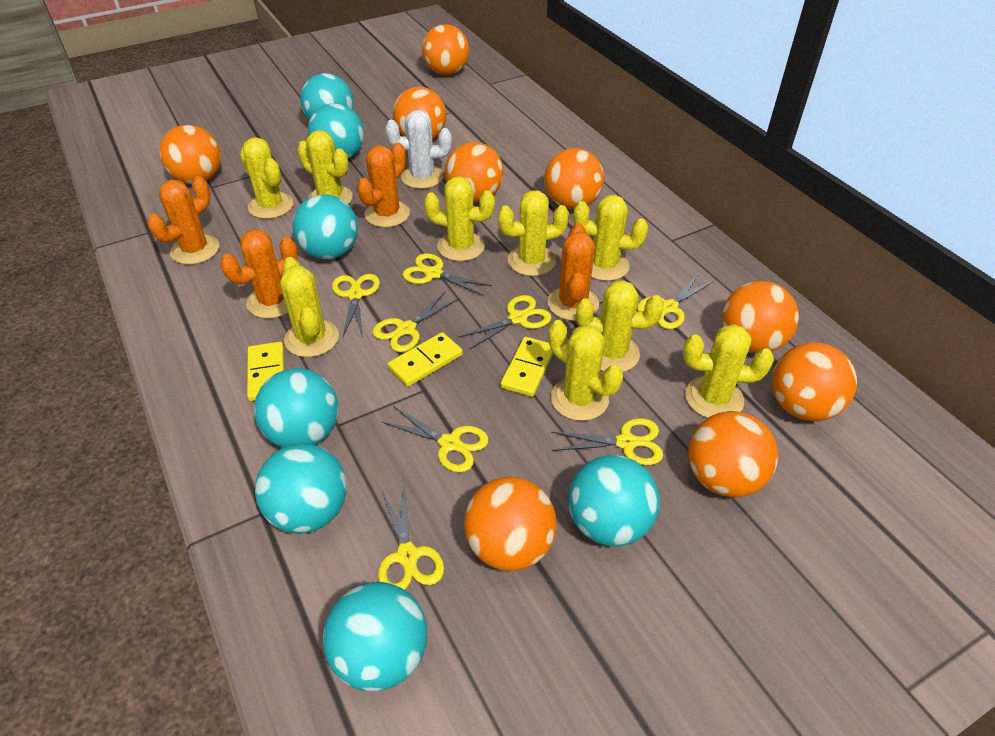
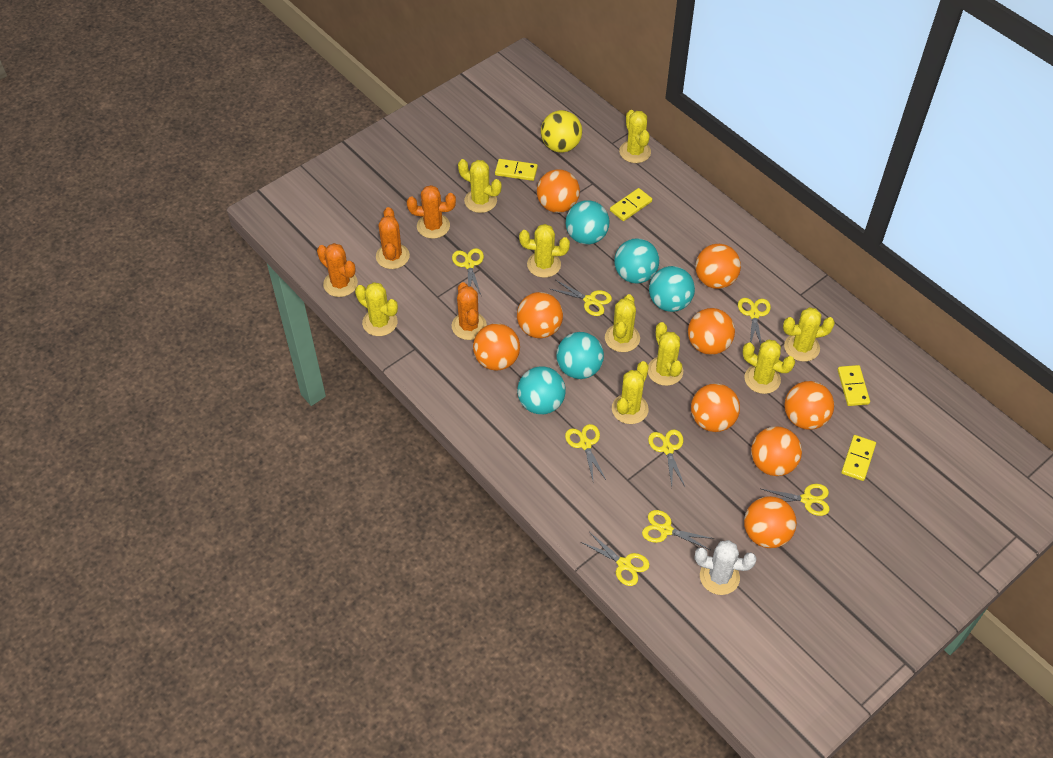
turquoise ball: [254,368,338,447] [255,443,347,534] [292,194,358,259] [300,73,353,120] [308,103,364,158] [323,582,427,691] [568,455,660,546] = 7 -> [517,367,566,414] [556,332,604,379] [566,200,609,244] [614,238,659,284] [649,266,695,312] = 5
yellow ball: none = 0 -> [541,110,582,153] = 1
yellow domino: [247,342,284,401] [388,332,463,387] [501,337,554,397] = 3 -> [495,159,538,181] [610,188,652,221] [838,365,870,406] [841,435,876,481] = 4

